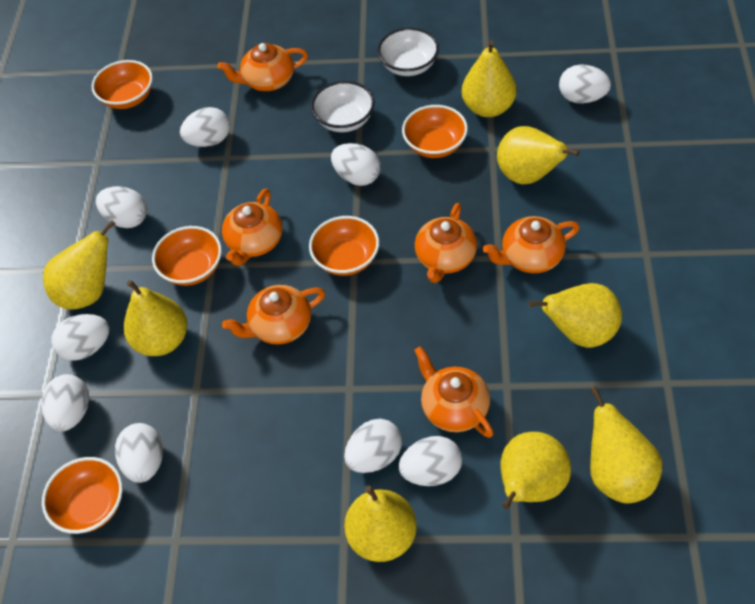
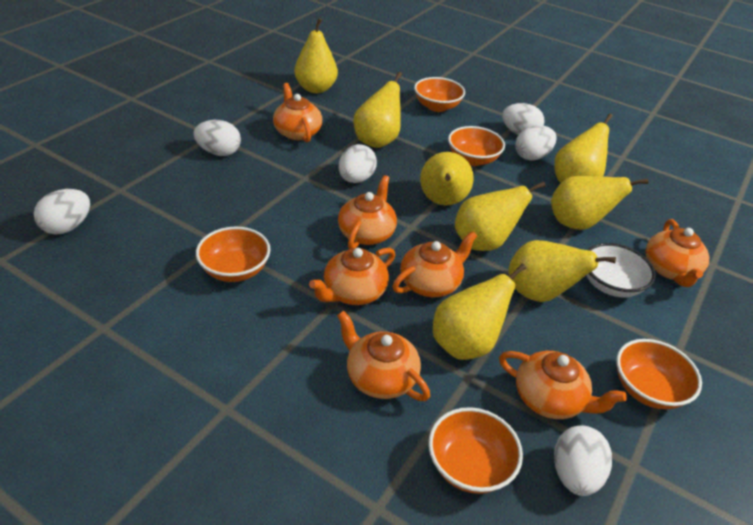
orange teapot: [218,43,308,91] [222,189,282,266] [222,285,325,344] [414,346,494,438] [415,203,477,283] [483,216,580,273] = 6 -> [273,83,322,143] [309,248,395,305] [337,311,430,401] [338,175,397,249] [392,231,477,297] [499,351,627,419] [646,219,709,287] = 7
white bowl: [311,81,375,132] [377,28,439,76] = 2 -> [586,243,656,297] = 1
white egg: [41,374,89,431] [51,314,109,361] [96,186,147,228] [115,423,163,483] [180,107,230,147] [331,143,381,186] [344,419,402,473] [398,436,462,486] [559,64,611,103] = 9 -> [34,189,90,235] [193,120,241,156] [339,144,377,183] [502,103,545,135] [515,125,557,161] [554,426,612,496] = 6

